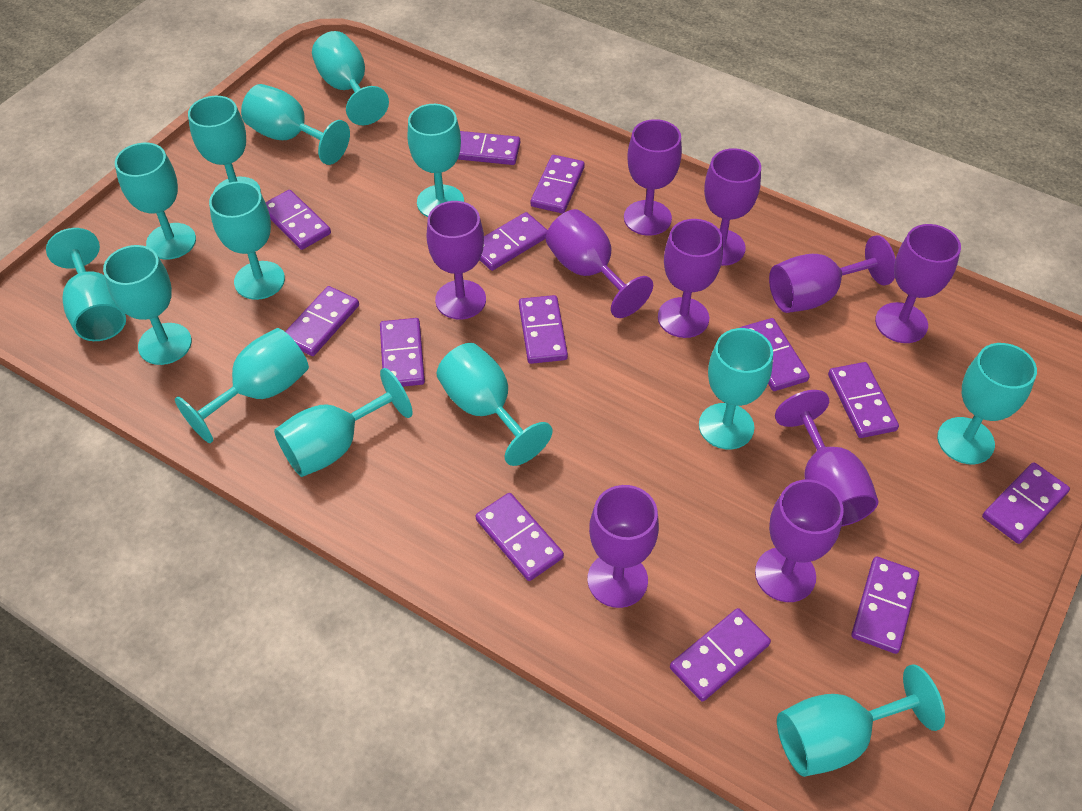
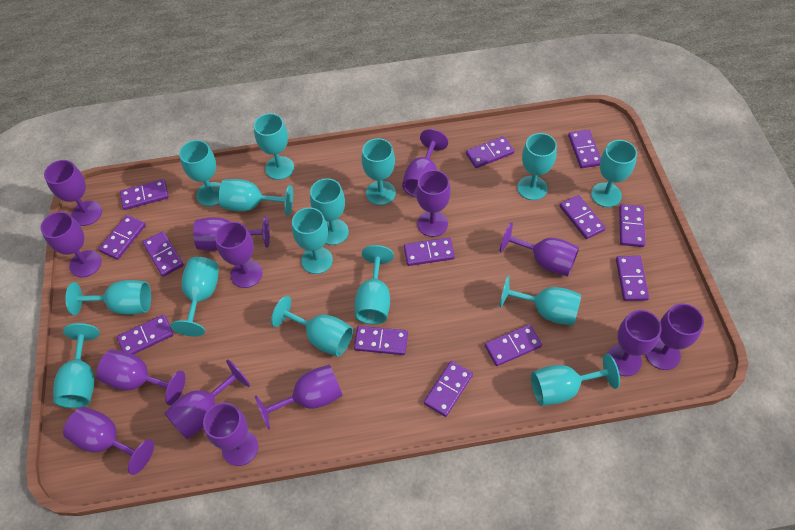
purple goblet: [427,201,486,319] [546,209,653,318] [587,485,659,608] [624,119,682,236] [658,219,723,338] [704,148,761,266] [755,480,844,602] [769,235,896,313] [775,390,878,526] [875,224,961,343] = 10 -> [41,212,101,278] [44,160,102,226] [63,407,154,475] [97,350,185,405] [164,359,250,439] [193,216,270,251] [203,402,258,466] [215,222,262,288] [255,365,342,430] [402,129,448,198] [416,170,451,237] [500,222,579,276] [607,310,662,376] [645,303,704,370] = 14
turquoise goblet: [46,228,126,341] [103,245,192,365] [115,143,196,260] [175,328,309,443] [188,96,261,192] [209,181,285,300] [241,84,350,165] [274,368,413,477] [312,31,389,125] [408,104,464,217] [437,343,553,466] [699,328,773,449] [777,665,945,777] [937,343,1037,464] = 14 -> [53,323,100,408] [65,280,151,315] [171,257,219,337] [179,140,221,206] [219,179,293,216] [254,113,294,180] [271,296,353,357] [292,208,333,274] [310,178,349,245] [355,245,394,324] [362,138,396,205] [499,275,581,326] [517,133,557,200] [531,354,620,406] [591,140,637,207] = 15

